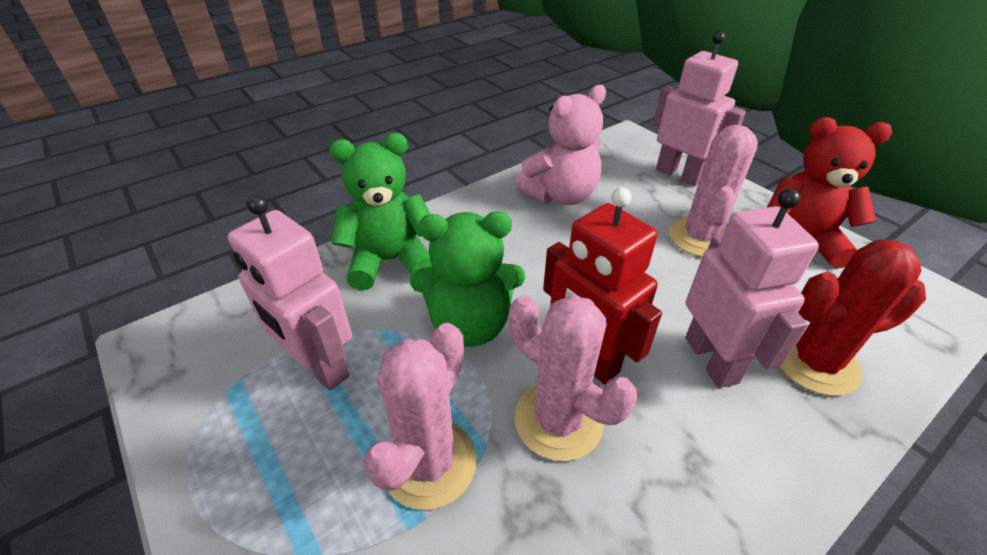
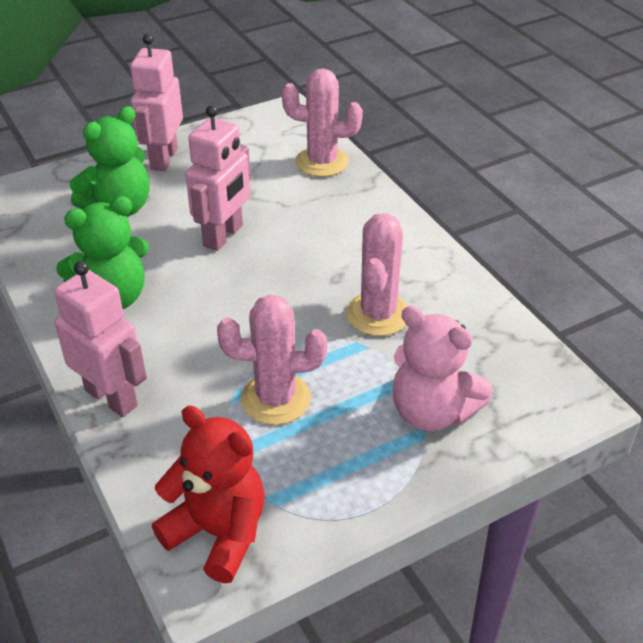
red cactus: [779,239,926,396] = 1 -> none = 0
red robot: [543,187,662,384] = 1 -> none = 0

